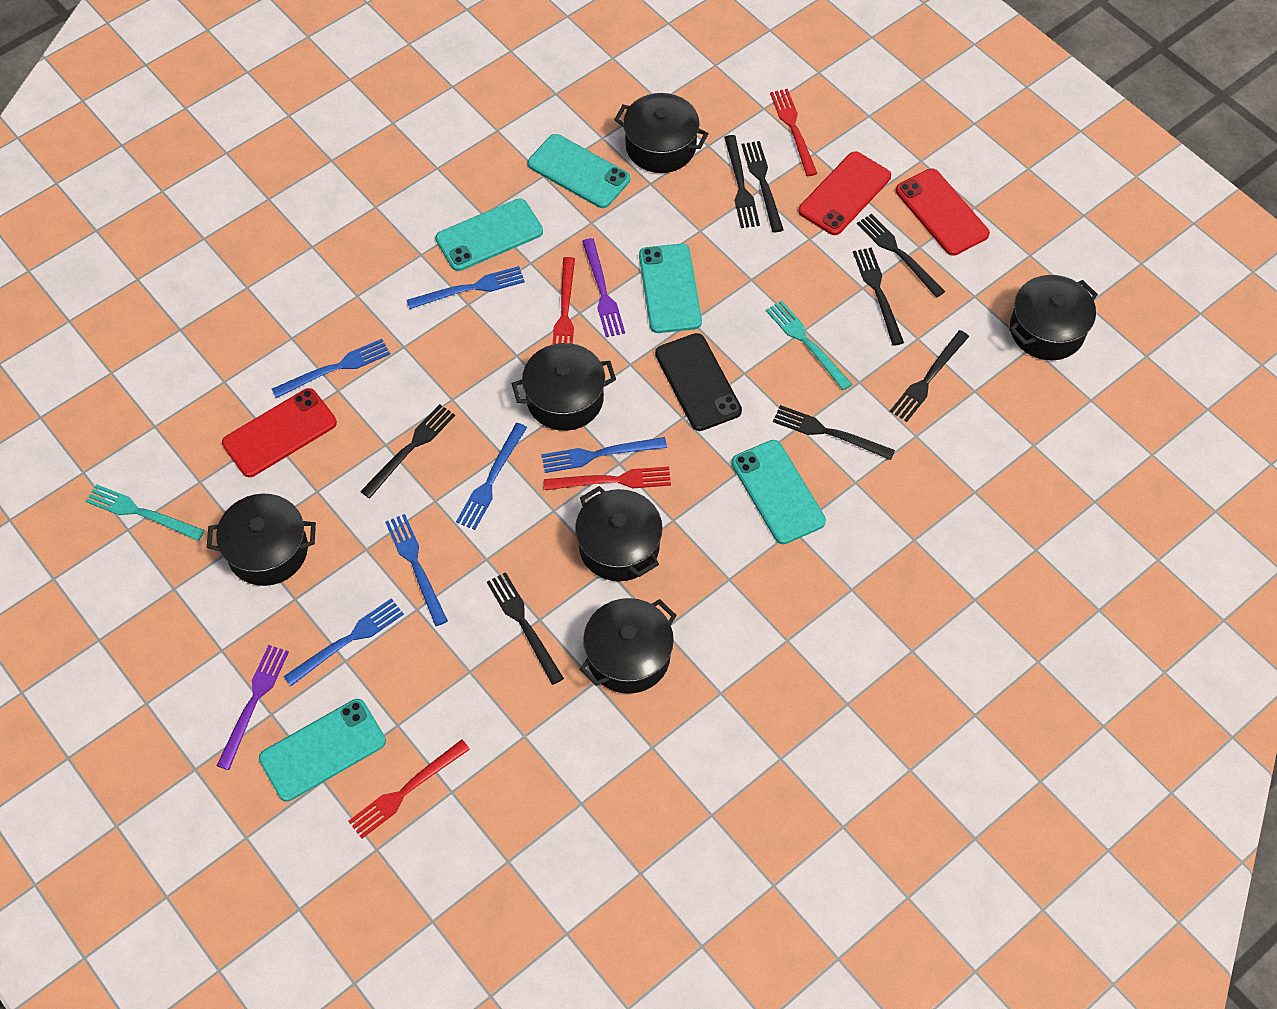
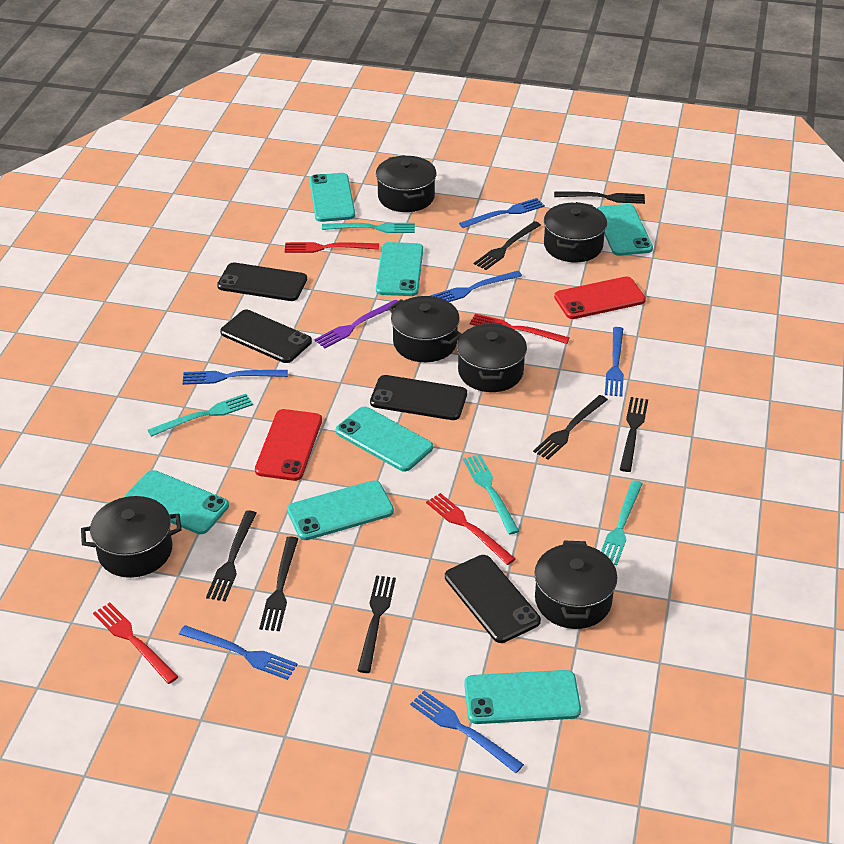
black fork: [360,404,455,498] [487,572,564,685] [724,135,760,228] [742,141,784,232] [773,405,895,460] [853,247,904,346] [857,214,945,298] [890,330,969,422] = 8 -> [206,510,257,601] [259,536,298,631] [357,575,396,673] [474,221,541,270] [533,395,608,460] [554,192,645,204] [620,397,648,472] = 7
black phone: [655,333,742,431] = 1 -> [217,263,307,301] [220,310,312,363] [370,375,467,420] [445,555,541,643] = 4
purple fork: [217,645,289,770] [582,238,625,337] = 2 -> [314,300,398,348] = 1
red phone: [222,388,337,477] [798,151,891,235] [896,169,990,256] = 3 -> [255,409,322,481] [554,276,646,319] = 2
turquoise fork: [85,484,205,541] [766,300,852,390] = 2 -> [148,394,253,437] [322,223,415,233] [463,454,519,535] [601,480,642,565] = 4
turquoise phone: [259,699,386,801] [435,199,543,271] [528,134,630,208] [639,244,702,333] [732,440,826,544] = 5 -> [124,470,229,534] [287,480,394,540] [309,173,355,222] [336,407,433,472] [376,242,423,296] [464,670,581,724] [597,204,653,256] = 7

